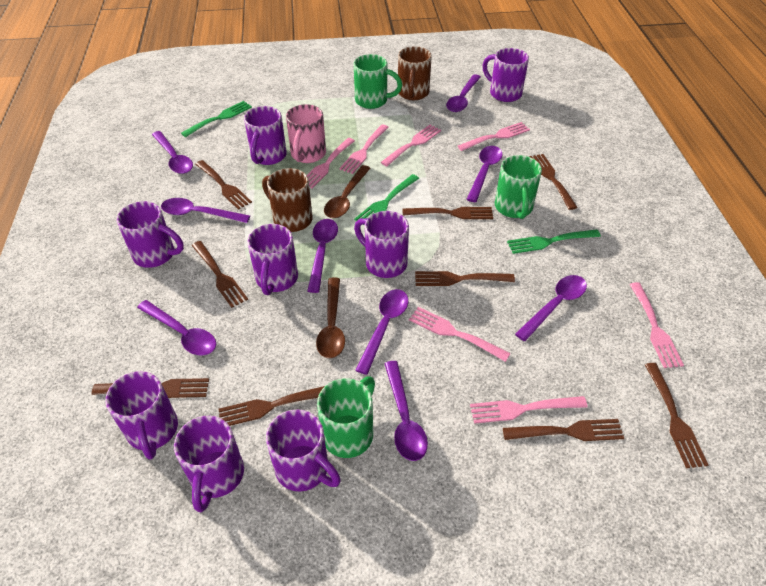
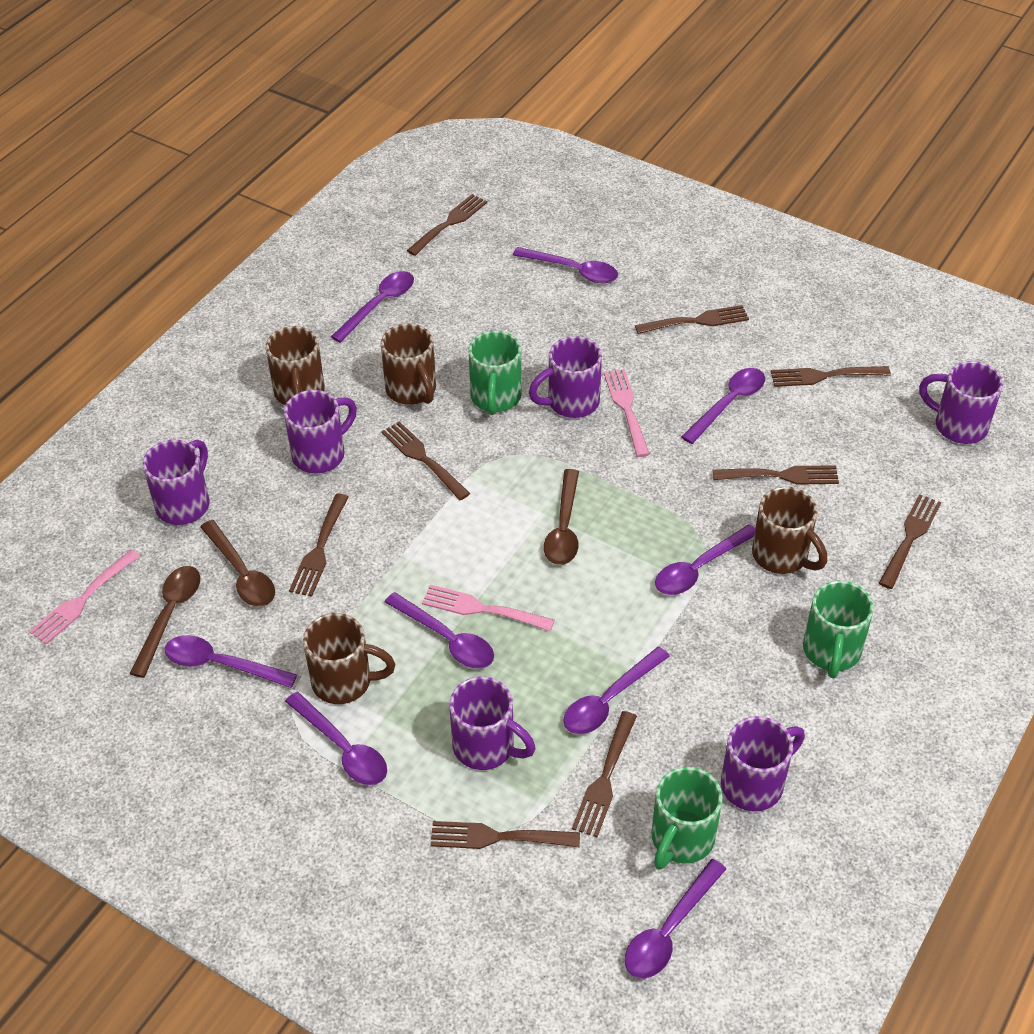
brown mug: [262,168,313,232] [398,46,432,100] = 2 -> [266,326,325,405] [303,613,395,704] [381,323,436,405] [752,487,827,574] = 4
brown spoon: [316,277,345,358] [324,165,370,218] = 2 -> [130,566,200,678] [200,520,275,607] [544,469,579,565] = 3
green fork: [181,101,252,137] [354,174,419,221] [507,230,601,254] = 3 -> none = 0
pink fork: [307,138,355,189] [339,124,389,174] [381,125,441,166] [409,307,511,362] [458,122,530,151] [470,396,588,424] [630,282,684,368] = 7 -> [29,549,141,645] [422,585,554,631] [604,369,650,457] = 3
pink mug: [286,104,326,163] = 1 -> none = 0
purple mug: [105,371,178,460] [117,201,184,268] [174,416,244,512] [244,106,287,165] [247,224,298,295] [266,409,341,492] [354,211,409,278] [483,48,529,102] = 8 -> [143,440,209,525] [284,390,357,473] [450,676,536,770] [529,336,602,418] [721,716,805,811] [919,361,1003,444] = 6

